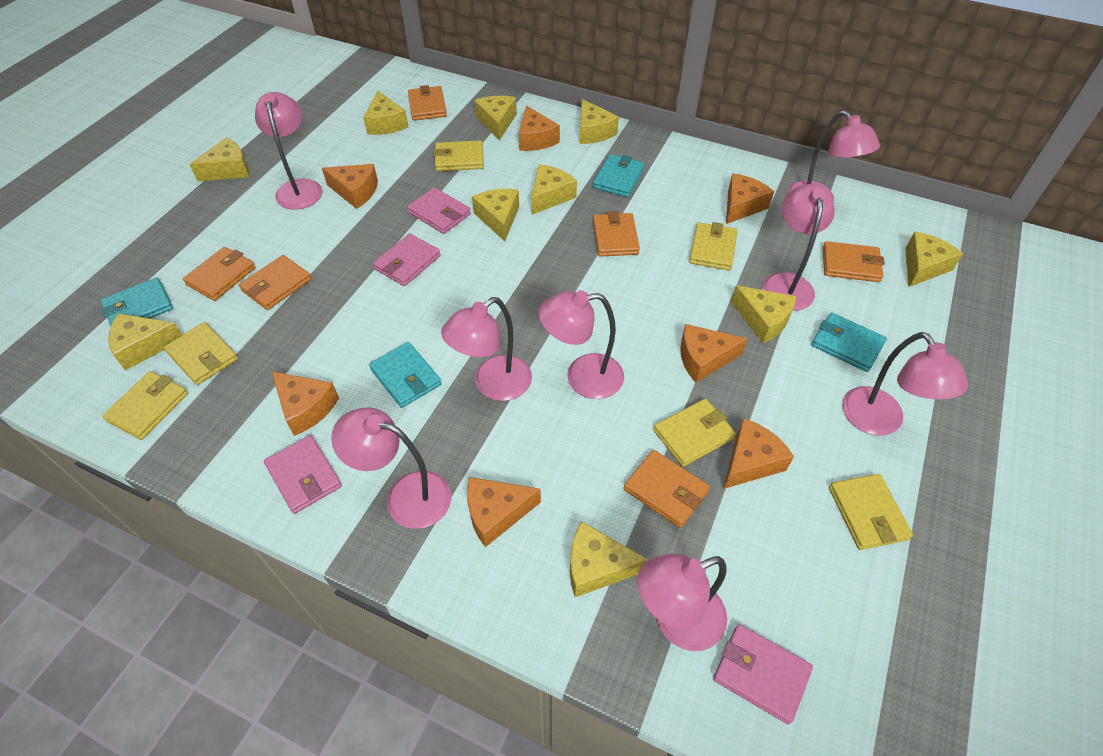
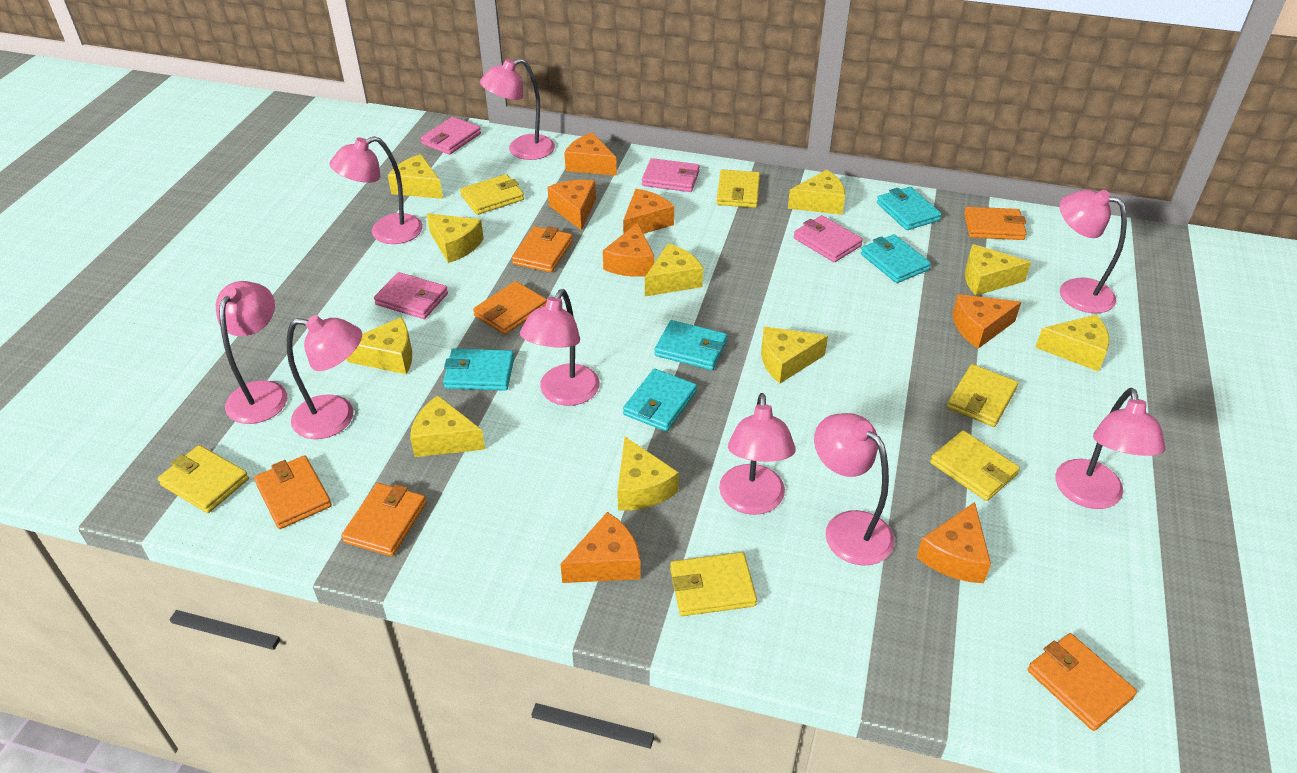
pink lamp: [255,92,322,210] [331,407,452,529] [441,297,532,401] [539,290,624,399] [637,554,727,651] [762,184,835,311] [787,110,880,200] [842,332,968,436] = 8 -> [216,281,287,424] [287,315,362,439] [330,136,423,244] [480,58,555,160] [520,289,599,406] [719,393,795,515] [814,413,894,565] [1055,388,1166,509] [1060,190,1127,313] = 9
turquoise wallet: [101,277,173,326] [369,342,442,408] [593,154,644,197] [812,313,887,372] = 4 -> [443,348,514,391] [623,369,697,432] [655,320,728,370] [861,234,931,283] [877,187,942,230] = 5

